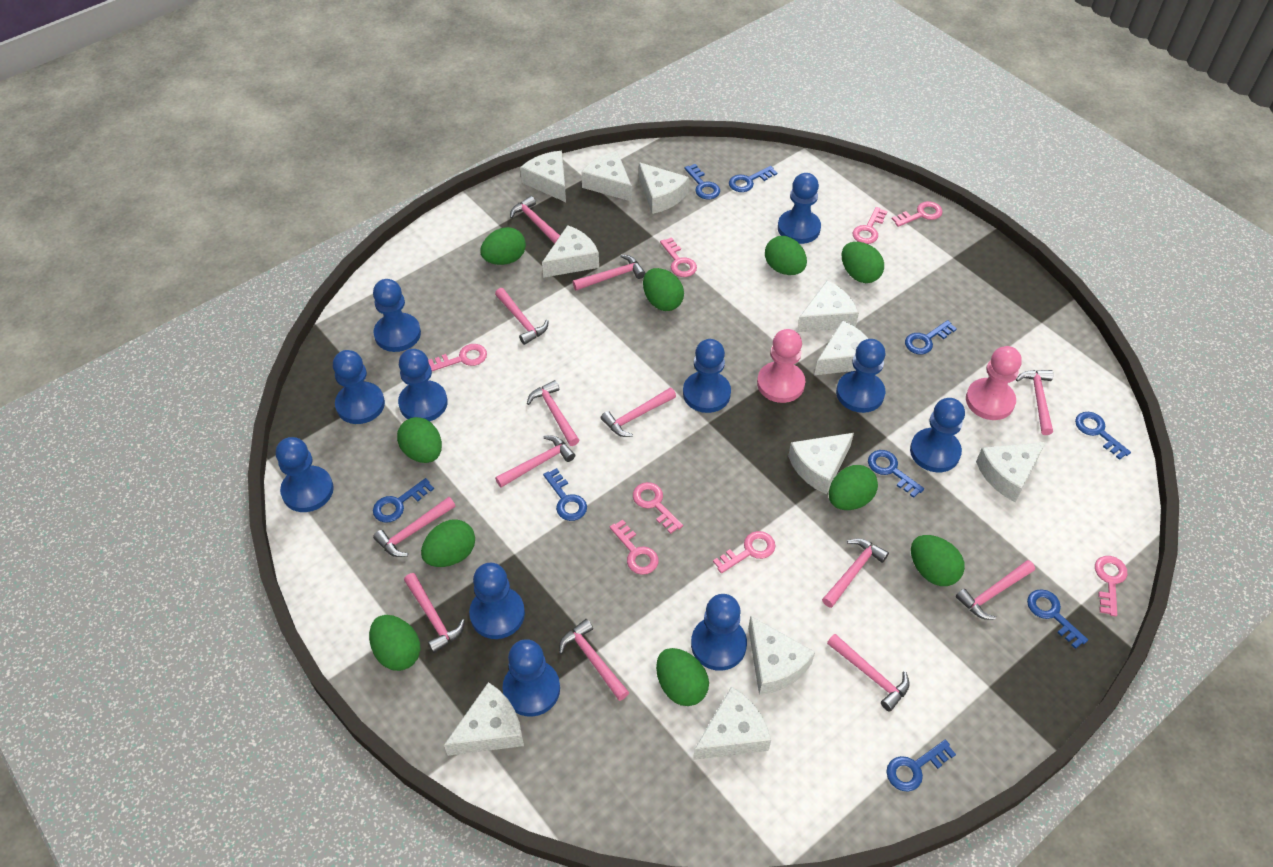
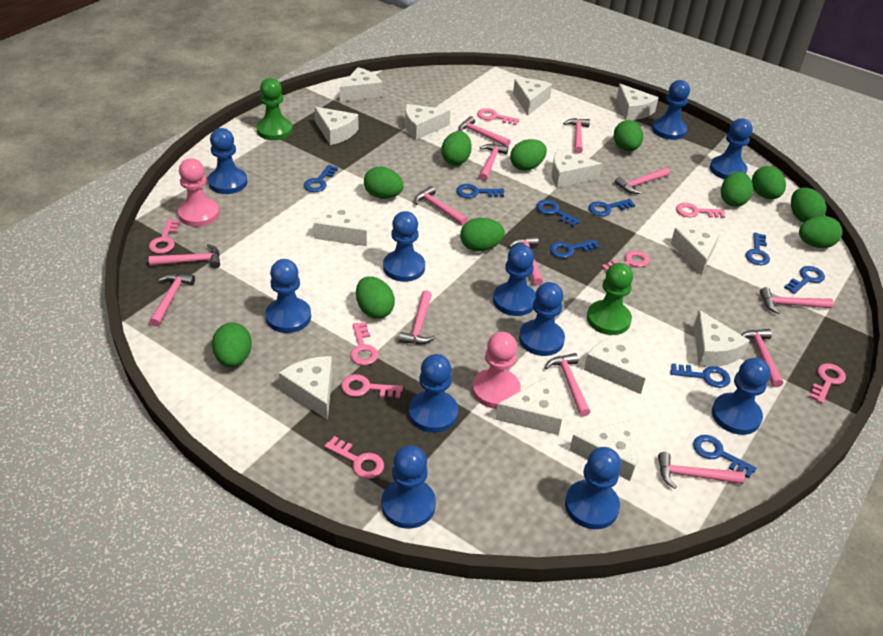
green egg: [369,615,421,671] [397,417,442,463] [421,519,475,567] [481,227,526,265] [643,268,684,311] [656,648,709,706] [765,236,807,275] [829,465,878,510] [842,242,884,283] [911,535,965,586] = 10 -> [212,322,252,367] [356,277,395,319] [364,167,404,199] [441,131,472,165] [460,218,505,251] [510,139,547,171] [614,120,643,151] [721,172,753,207] [752,166,786,199] [791,187,827,223] [799,216,842,248] = 11
green pawn: none = 0 -> [256,78,293,140] [587,263,633,335] = 2
white cheese: [444,682,524,756] [520,151,566,202] [542,225,599,278] [581,151,632,202] [639,162,689,214] [693,686,771,760] [748,616,815,695] [788,433,854,495] [797,280,859,332] [814,320,869,375] [976,442,1046,502] = 11 -> [279,356,332,420] [314,107,359,145] [314,201,367,246] [339,67,382,102] [405,104,451,140] [495,377,563,435] [513,78,552,115] [552,149,602,187] [569,419,641,481] [584,334,646,394] [617,84,659,120] [671,226,721,275] [694,310,750,367] = 13

